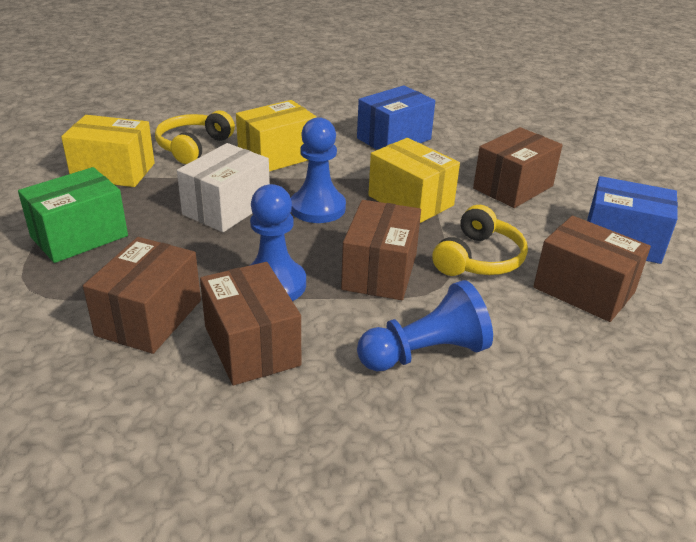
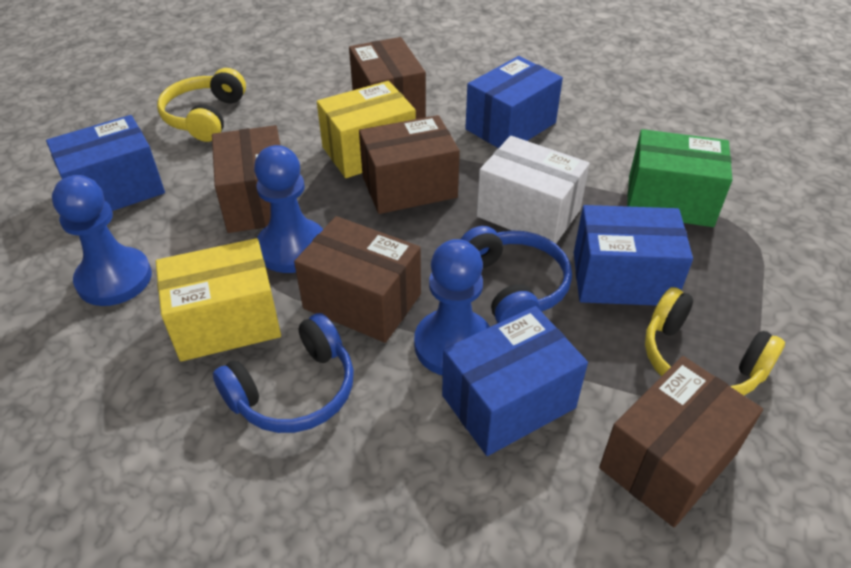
blue box: [357,85,435,150] [587,176,678,264] = 2 -> [46,115,165,211] [442,306,588,456] [465,56,563,148] [574,205,693,306] = 4
blue headphones: none = 0 -> [213,313,354,433] [461,226,572,323] = 2
yellow box: [61,115,155,187] [236,100,317,172] [368,138,460,223] = 3 -> [156,238,281,362] [317,81,416,178] = 2

